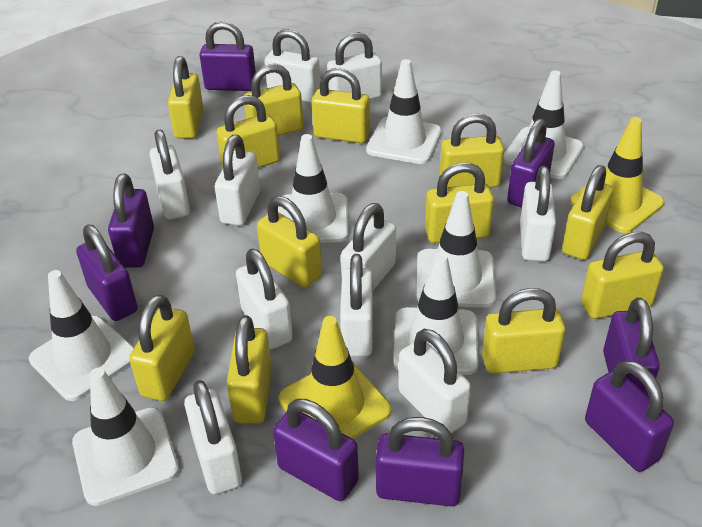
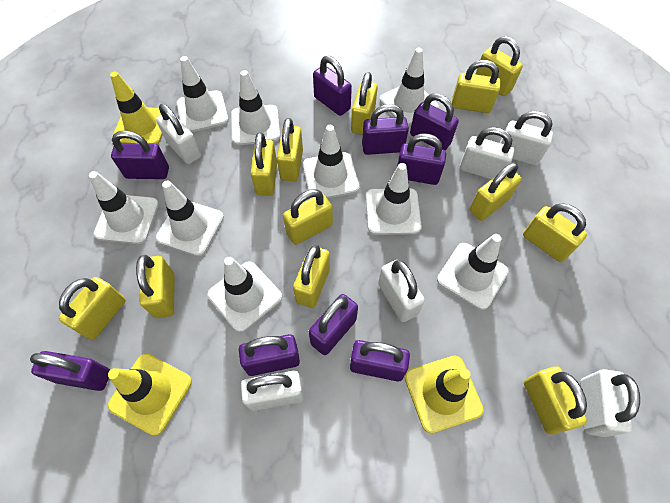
purple padlock: [76,225,138,321] [108,174,154,268] [200,21,256,91] [273,399,359,501] [376,417,464,506] [507,119,555,207] [585,360,674,472] [603,298,660,396] = 8 -> [30,351,110,391] [111,131,169,179] [239,334,300,376] [309,294,358,355] [313,56,352,116] [350,340,410,382] [362,104,409,155] [397,134,446,185] [410,93,459,150] = 9
white padlock: [149,130,190,220] [184,380,242,494] [215,135,260,226] [236,248,293,349] [265,29,320,103] [327,32,382,100] [340,254,373,357] [341,203,396,290] [398,329,471,433] [520,166,556,261] = 10 -> [156,104,201,164] [241,371,304,411] [378,260,425,322] [460,127,514,179] [499,111,553,165] [580,369,640,437] = 6
white traffic cone: [29,270,134,401] [72,368,179,506] [278,134,349,243] [366,59,442,164] [393,253,479,375] [417,191,496,307] [503,70,584,179] = 7 -> [89,171,159,244] [156,181,224,256] [177,56,229,132] [207,257,282,332] [231,70,280,145] [303,125,359,198] [366,163,421,235] [380,48,439,126] [437,234,509,310] = 9
yellow traffic cone: [279,316,391,439] [570,117,664,233] = 2 -> [108,354,192,436] [110,72,163,145] [405,356,484,433] = 3

